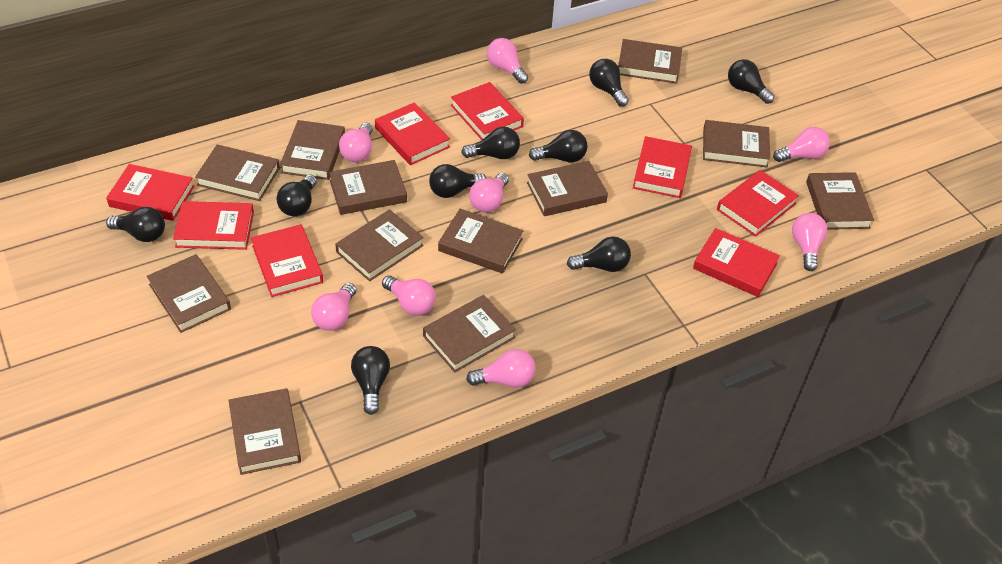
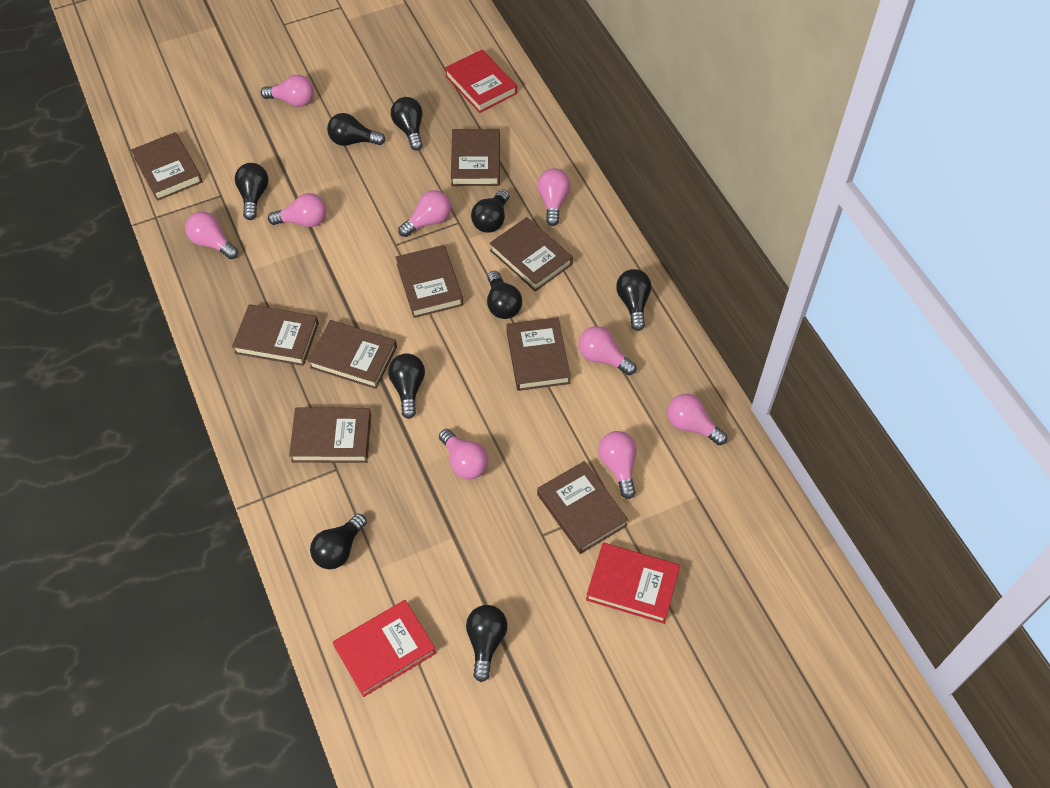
brown book: [147,254,231,333] [195,145,280,201] [228,388,301,475] [280,120,345,180] [329,160,407,215] [335,209,424,281] [423,295,516,372] [438,209,523,274] [527,161,608,216] [618,39,682,84] [703,120,770,167] [806,172,874,230] = 12 -> [131,132,202,201] [232,304,319,366] [289,408,371,463] [308,320,397,389] [396,245,463,318] [451,129,500,186] [490,217,573,292] [506,317,571,391] [537,461,629,554] = 9
pink light bulb: [311,283,356,331] [339,123,373,162] [382,276,436,316] [466,349,536,388] [469,173,509,213] [487,38,528,84] [773,127,830,162] [792,213,827,271] = 8 -> [185,212,238,259] [261,75,314,107] [268,193,326,227] [398,190,451,237] [439,429,488,479] [537,168,571,226] [578,326,637,375] [599,431,637,499] [667,394,727,445] = 9
red book: [106,164,194,221] [173,201,254,250] [251,224,323,297] [375,102,450,165] [451,82,524,140] [633,136,692,198] [693,228,780,297] [717,170,799,237] = 8 -> [333,600,436,697] [445,50,517,113] [586,543,680,624] = 3

